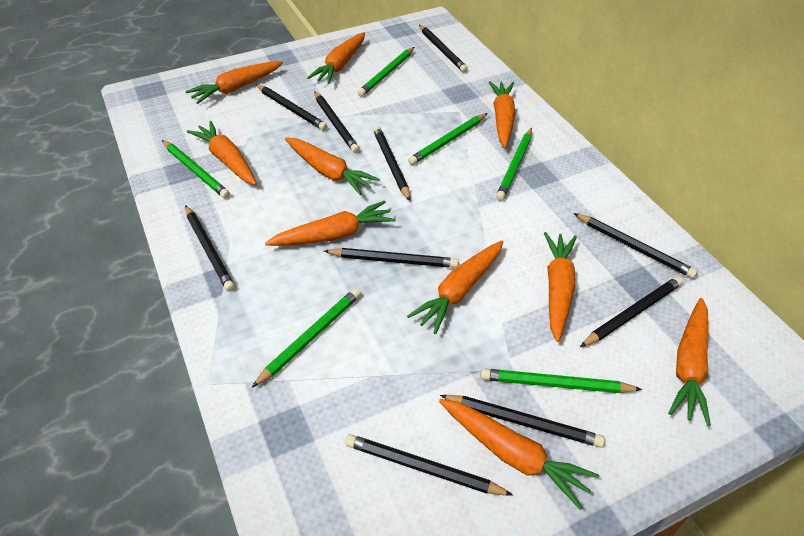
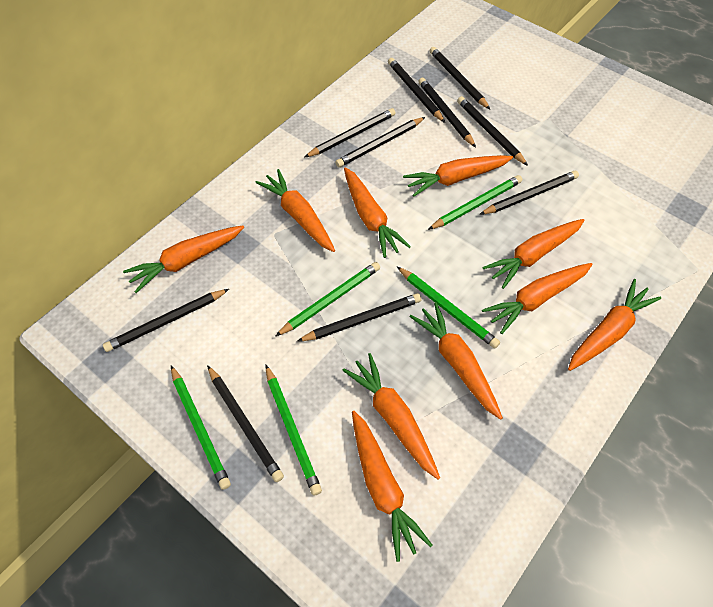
green pencil: [162,140,230,199] [252,288,361,388] [358,47,415,97] [408,113,488,165] [481,369,642,393] [496,128,532,201] = 6 -> [171,365,231,490] [266,365,322,496] [275,262,380,336] [397,267,500,349] [428,175,522,230] = 5

